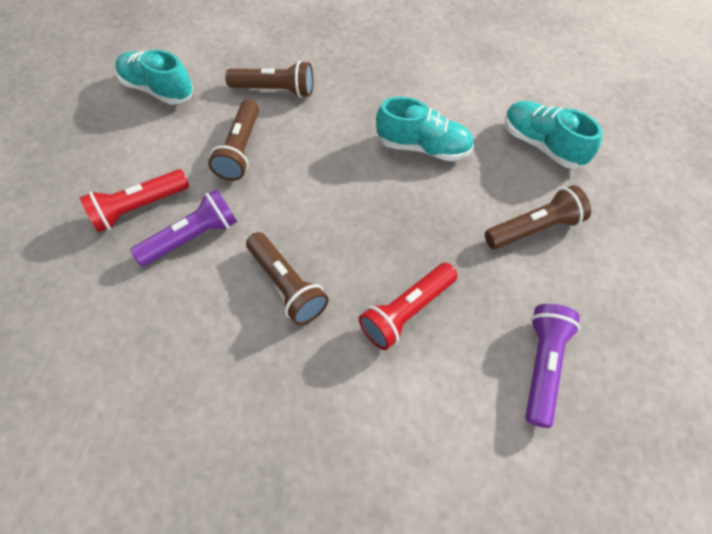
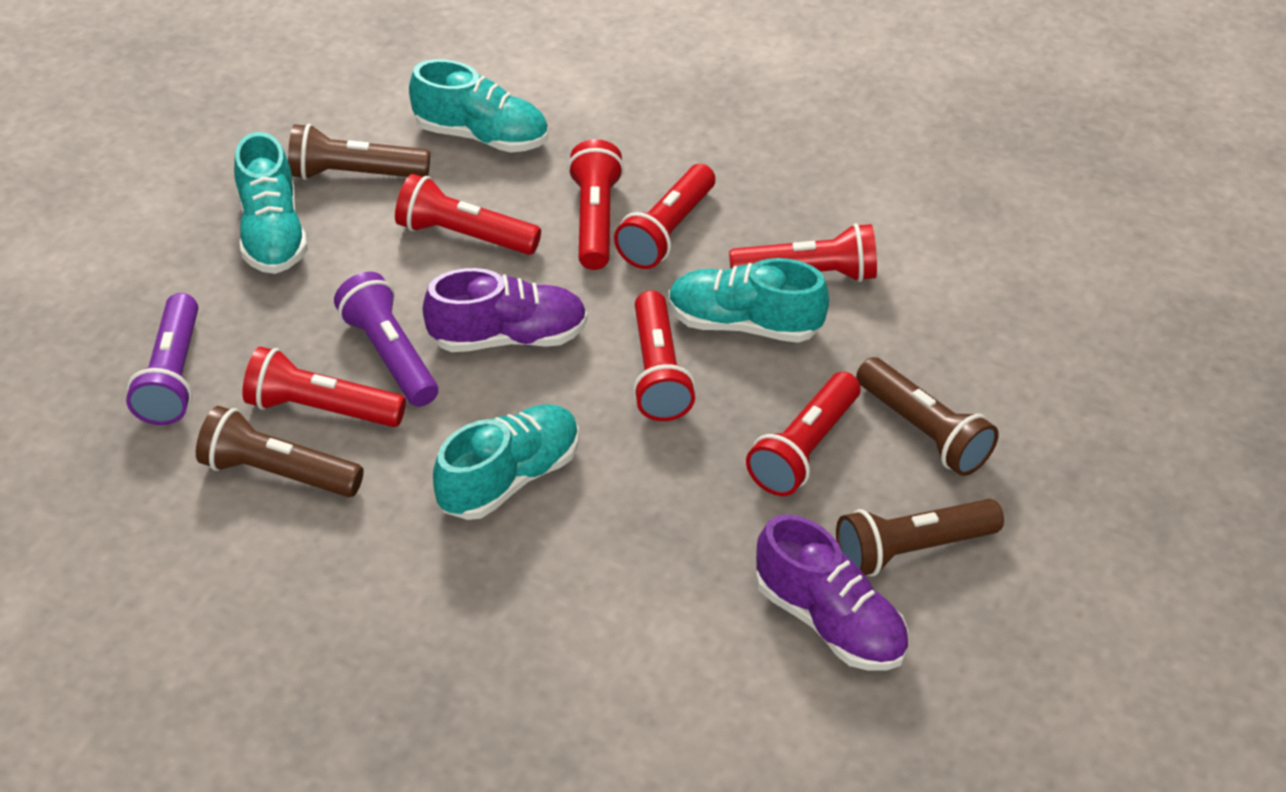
purple shoe: none = 0 -> [423,268,587,352] [756,514,908,671] = 2
red flashlight: [79,169,189,233] [359,263,458,350] = 2 -> [242,347,406,427] [395,174,541,255] [568,139,624,270] [614,164,715,269] [633,290,696,421] [729,223,877,282] [746,372,861,496] = 7
turquoise shoe: [115,50,193,105] [376,97,474,161] [505,101,603,169] = 3 -> [234,132,308,274] [409,59,548,152] [433,404,579,520] [668,258,829,343] = 4

